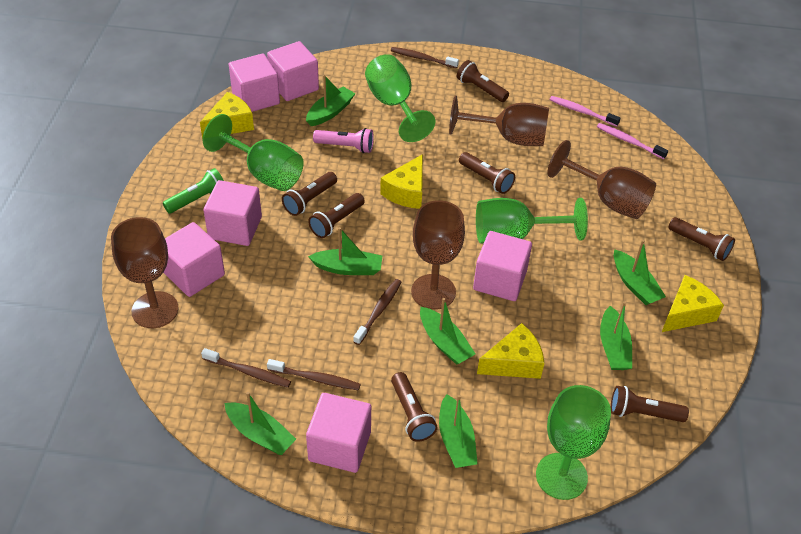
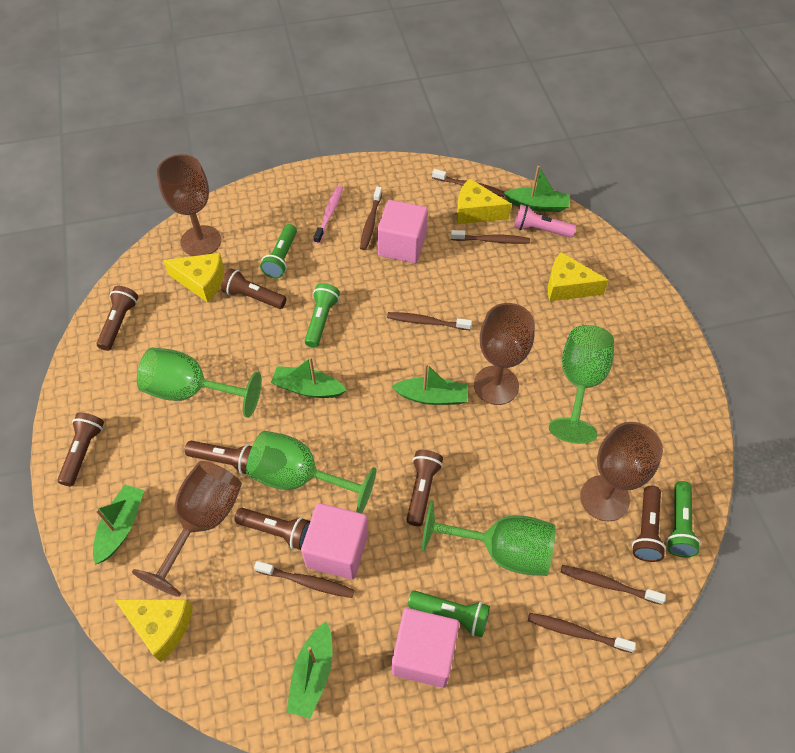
brown toothbrush: [201,348,291,388] [267,359,361,390] [353,279,401,345] [391,47,459,68] = 4 -> [254,561,354,598] [360,187,382,250] [387,312,472,330] [432,169,505,197] [451,230,530,244] [528,613,636,653] [561,565,666,605] = 7
green boat: [224,392,296,455] [306,75,356,126] [308,227,382,275] [420,298,475,365] [439,394,478,468] [600,301,632,370] [614,240,666,305] = 7 -> [93,485,145,565] [271,357,347,398] [286,622,333,719] [391,363,468,405] [504,166,570,212] = 5
green flashlight: [163,168,224,213] = 1 -> [260,224,297,279] [305,283,340,348] [408,590,490,637] [666,481,701,557] = 4
pink cube: [163,222,225,297] [203,180,262,246] [229,53,280,112] [267,41,319,101] [306,393,371,473] [473,231,532,301] = 6 -> [301,503,368,580] [377,200,428,263] [392,608,459,688] = 3
pink toothbrush: [549,96,621,127] [597,123,668,159] = 2 -> [314,185,343,244] = 1

